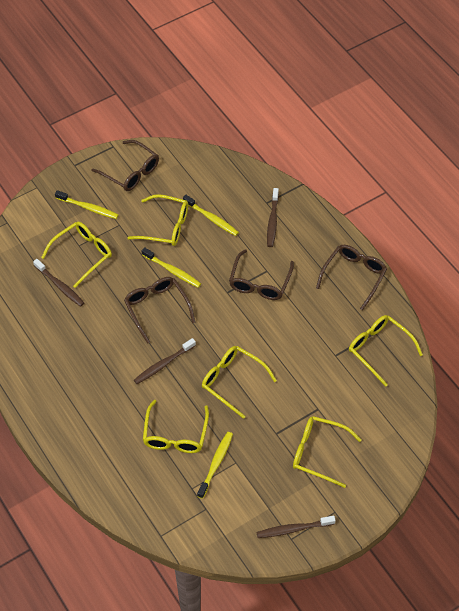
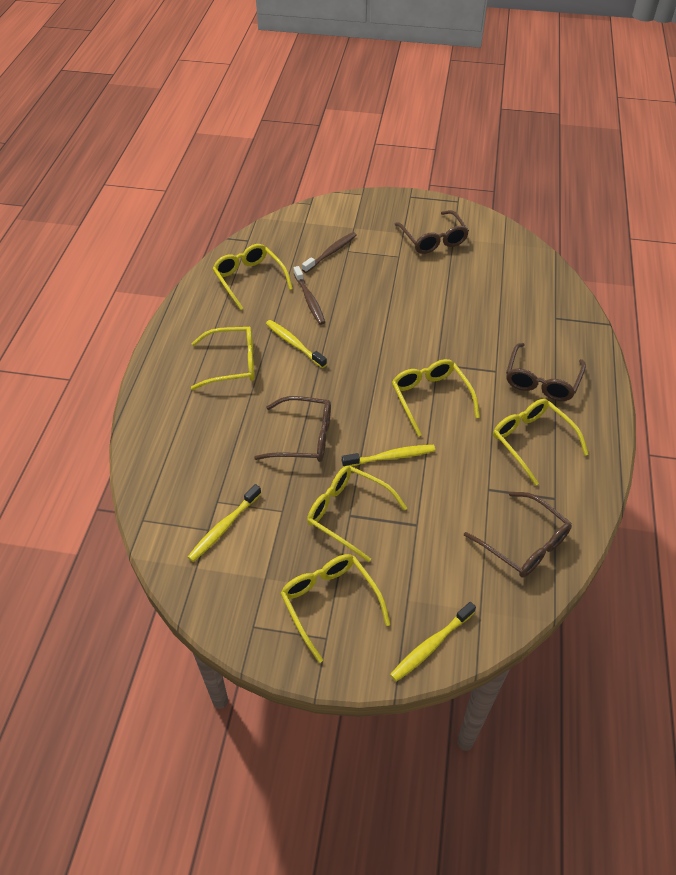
brown toothbrush: [33,259,84,307] [134,338,196,384] [256,516,336,538] [267,188,279,247] = 4 -> [294,266,325,325] [302,232,357,273] = 2

